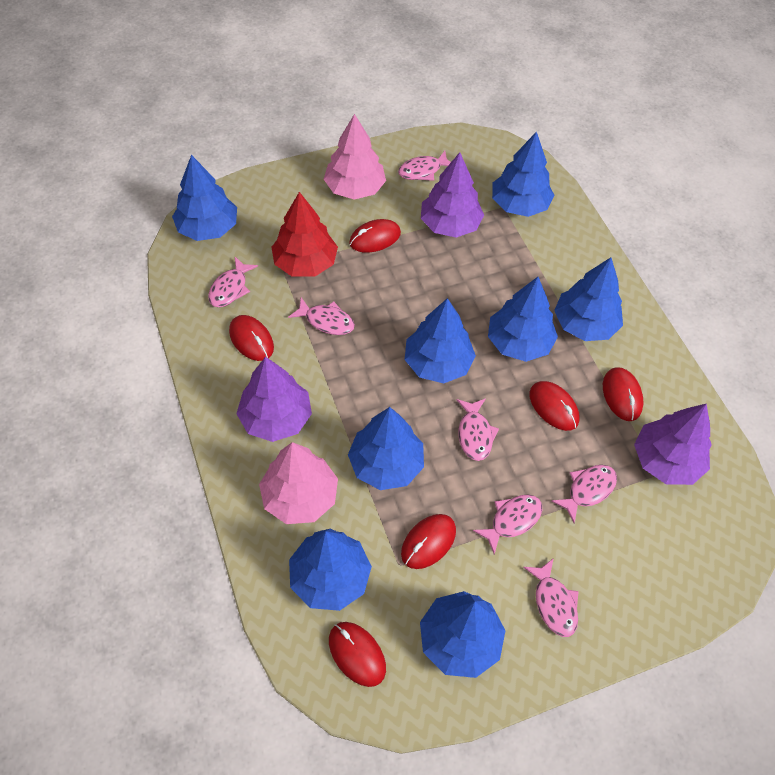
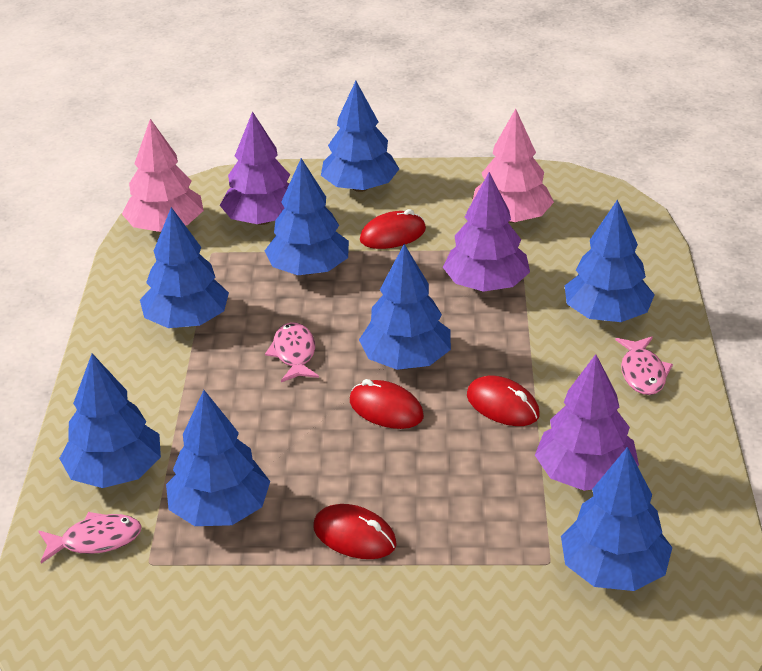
pink fish: [208,257,258,307] [288,297,355,335] [398,151,451,181] [457,398,499,461] [473,495,542,555] [523,558,579,637] [551,465,617,523] = 7 -> [38,512,142,563] [265,322,319,382] [615,337,673,395] = 3
red mouse: [229,315,274,361] [329,622,386,687] [349,219,401,253] [401,514,456,569] [529,381,580,431] [603,367,644,421] = 6 -> [313,504,397,559] [350,379,424,429] [360,209,426,249] [467,375,540,426] = 4
red tree: [272,192,338,276] = 1 -> none = 0

